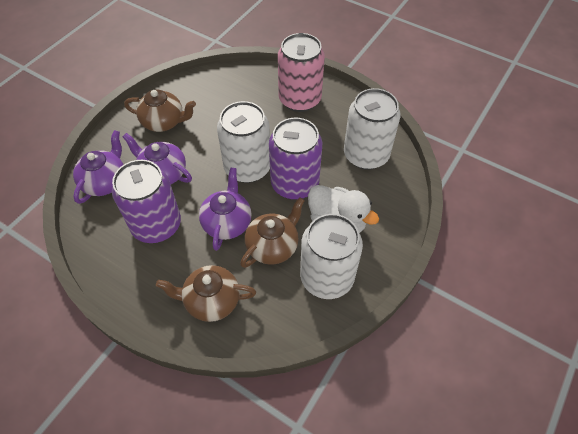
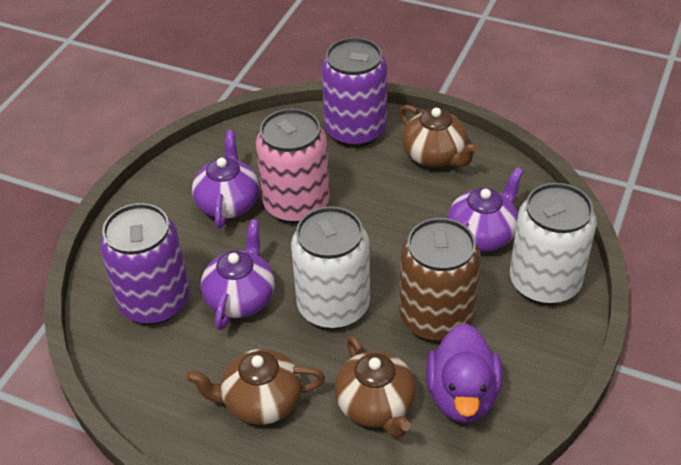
brown can: none = 0 -> [399,218,481,341] = 1
purple duck: none = 0 -> [426,323,502,423] = 1
white can: [217,101,270,183] [300,214,363,299] [344,88,401,170] = 3 -> [291,206,370,329] [510,183,597,304] = 2
white duck: [308,185,379,233] = 1 -> none = 0

